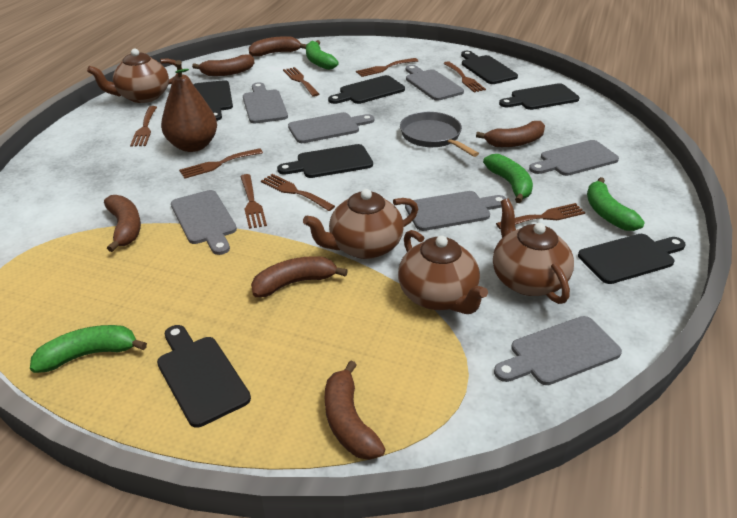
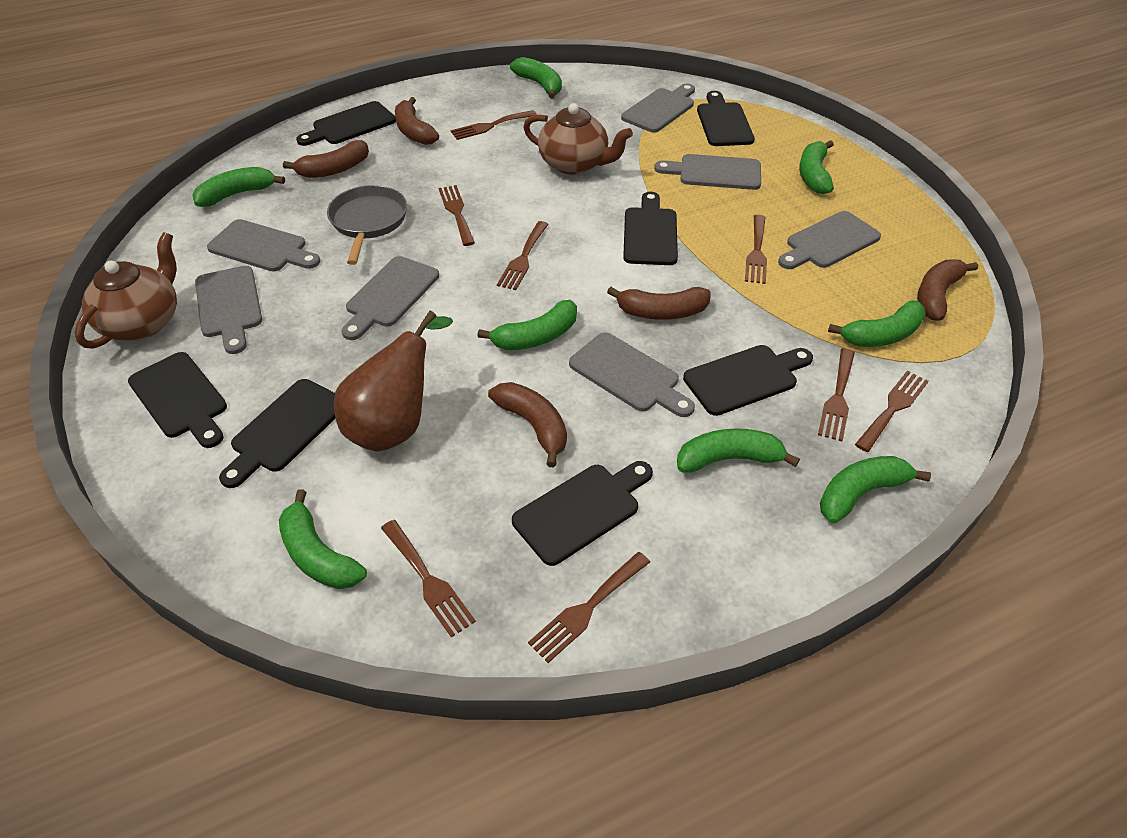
brown banana: [104,195,141,252] [192,54,254,76] [249,36,307,57] [251,256,348,297] [325,361,385,460] [476,121,545,147] = 6 -> [283,140,369,178] [395,97,439,145] [488,382,567,467] [607,287,710,320] [917,259,978,321] = 5
brown teapot: [87,48,182,103] [303,189,418,259] [398,230,488,314] [493,199,574,304] = 4 -> [75,232,177,349] [523,103,633,175] = 2
green banana: [30,325,147,373] [306,40,338,70] [483,154,533,203] [587,177,645,231] = 4 -> [192,167,285,207] [279,489,367,589] [477,300,577,350] [510,57,562,99] [677,429,800,473] [799,140,834,194] [820,456,931,523] [828,301,926,347] = 8

